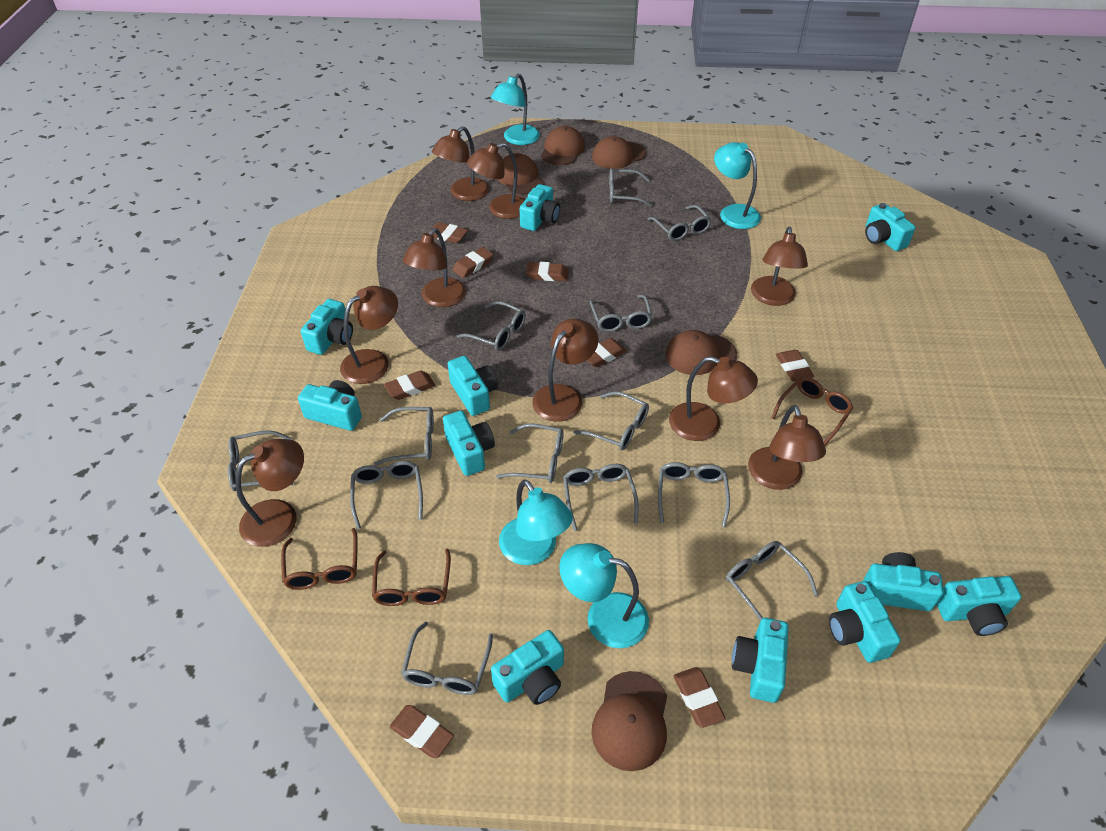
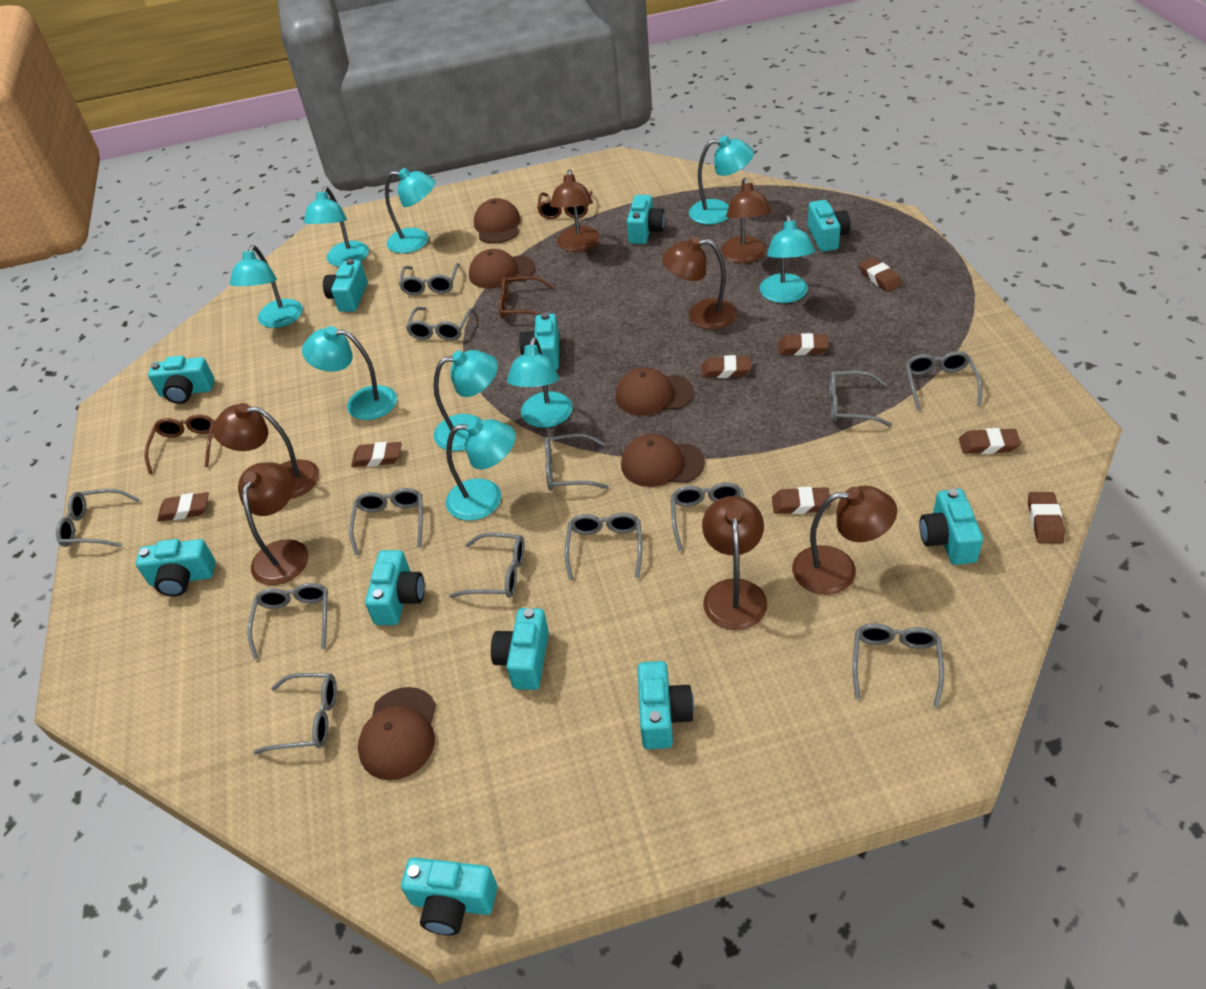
brown lamp: [235,439,304,547] [340,286,398,384] [403,228,466,307] [432,126,489,201] [467,143,525,219] [532,318,598,422] [669,356,758,441] [748,405,826,490] [751,227,808,306] = 9 -> [213,403,319,499] [238,462,309,585] [550,169,600,252] [662,237,737,329] [702,496,767,630] [721,178,772,263] [792,486,897,595] = 7
turquoise lamp: [491,74,540,145] [499,479,573,565] [559,543,649,648] [714,142,761,229] = 4 -> [230,245,303,328] [302,326,397,420] [304,187,369,267] [385,168,436,253] [434,350,498,451] [446,419,516,521] [507,337,573,428] [689,136,754,224] [760,215,815,303] = 9

